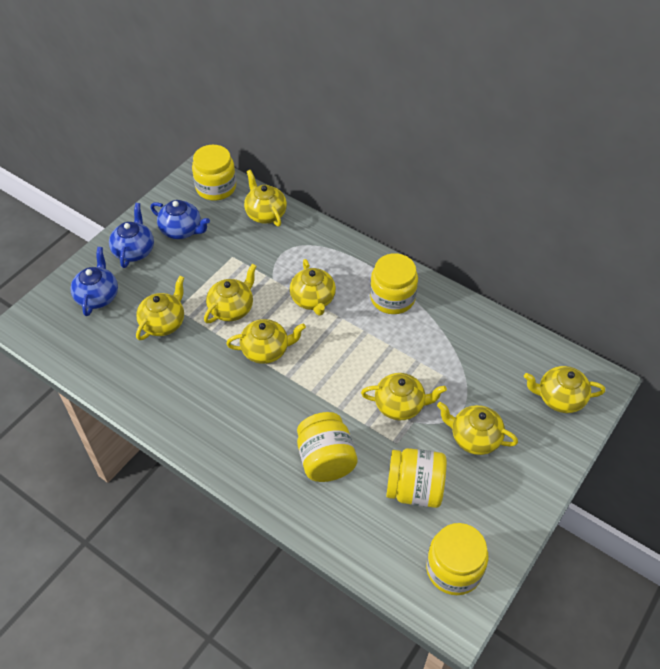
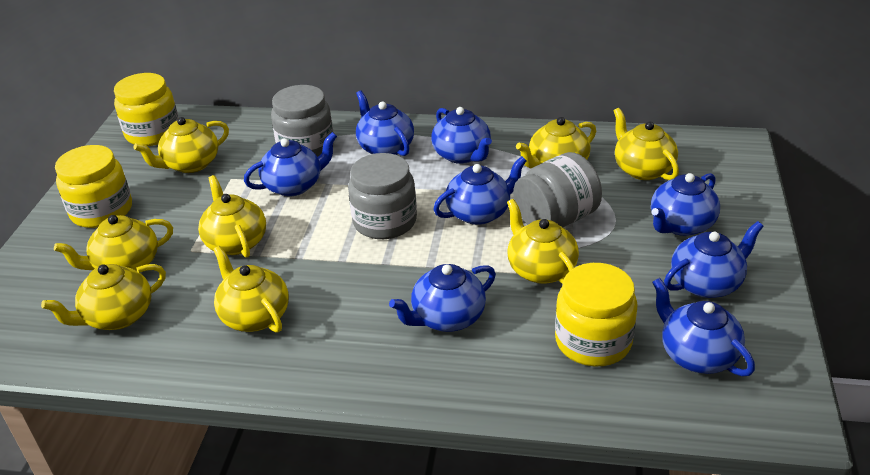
blue teapot: [70,247,118,316] [109,203,154,268] [151,200,210,239] = 3 -> [244,132,337,196] [356,91,414,156] [389,264,496,332] [431,107,492,164] [433,156,527,225] [651,173,720,236] [652,278,755,377] [664,221,764,298] = 8
grey jar: none = 0 -> [271,85,334,157] [348,153,417,239] [513,152,602,227] = 3
yellow jar: [192,145,236,201] [297,412,357,482] [370,253,418,314] [386,448,447,508] [426,523,488,595] = 5 -> [55,145,132,228] [114,73,178,146] [555,263,638,366] = 3

